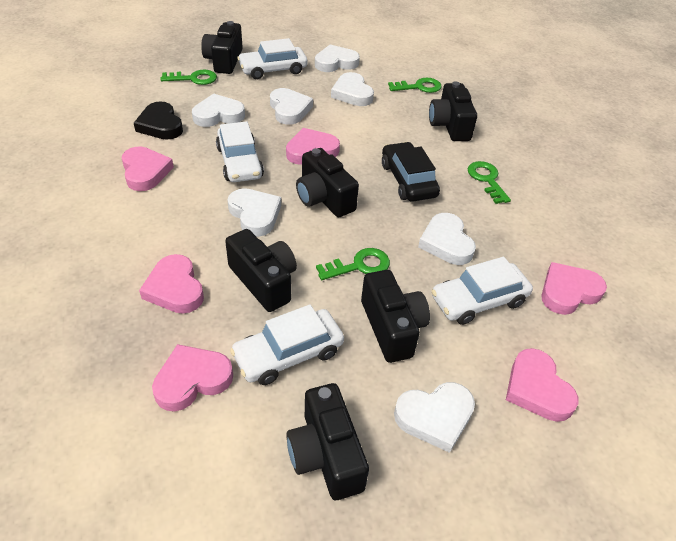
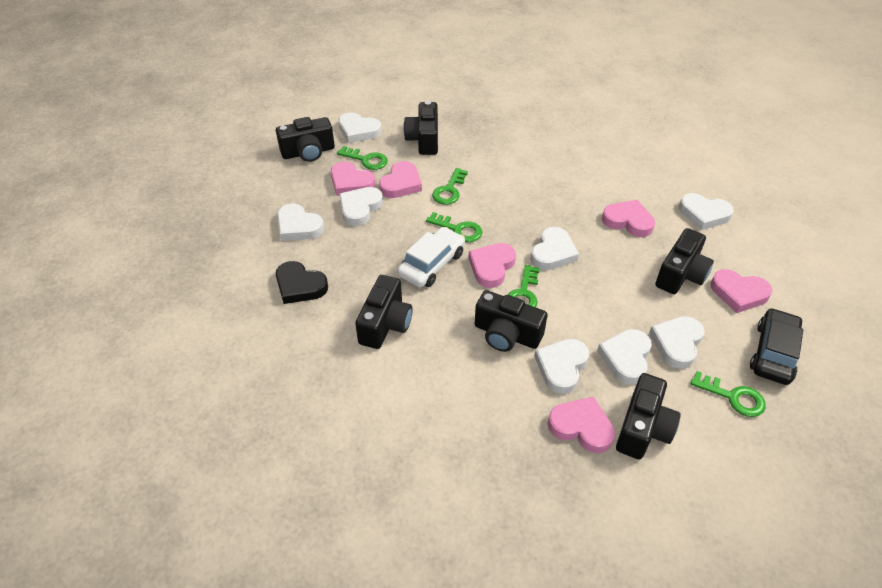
green key: [161,70,217,85] [316,248,390,280] [388,78,442,93] [468,161,511,204] = 4 -> [337,146,388,170] [426,212,482,242] [432,168,468,205] [508,265,540,307] [690,371,766,417] = 5
white car: [216,121,264,182] [230,304,344,385] [237,38,307,79] [432,257,533,325] = 4 -> [397,227,465,288] = 1
white heart: [192,94,245,127] [228,188,281,237] [270,88,313,125] [315,45,360,72] [331,72,374,106] [394,382,475,453] [418,213,476,265] = 7 -> [277,203,324,241] [338,112,382,143] [339,187,383,226] [531,227,579,270] [534,339,589,394] [597,329,652,385] [649,316,704,369] [679,193,734,230] = 8

